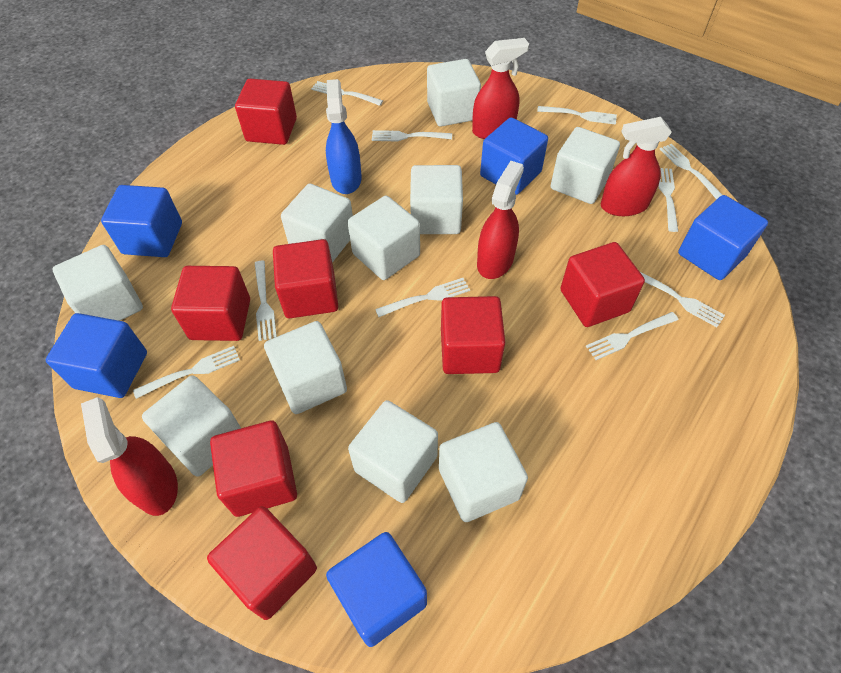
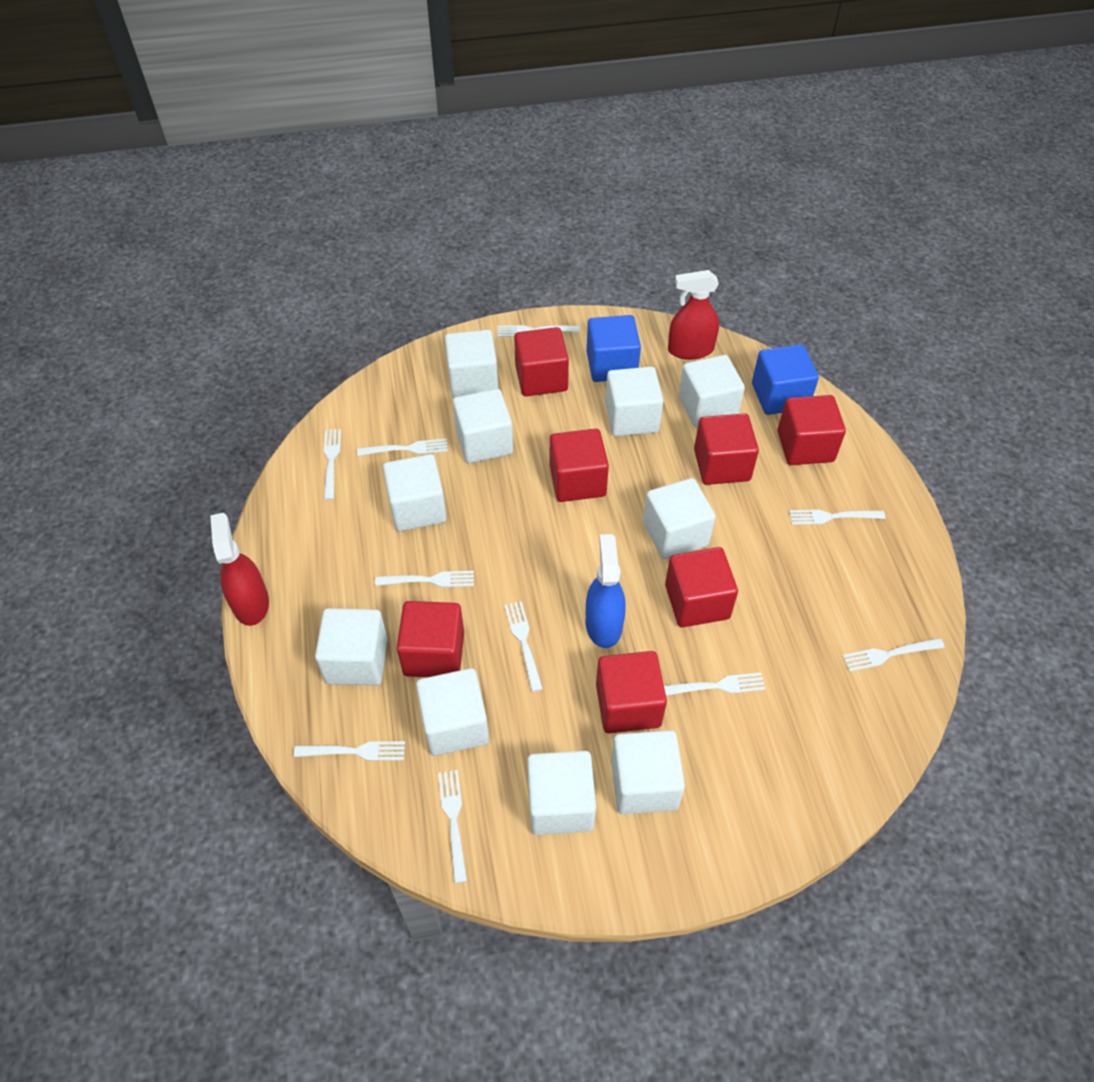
blue cube: [46,313,147,398] [101,185,182,257] [326,532,427,647] [480,118,548,195] [678,195,768,280] = 5 -> [587,315,641,382] [752,345,819,415] = 2
red spray bottle: [81,397,178,516] [472,38,529,139] [477,161,524,279] [601,117,672,216] = 4 -> [210,513,269,626] [668,270,719,360] = 2

